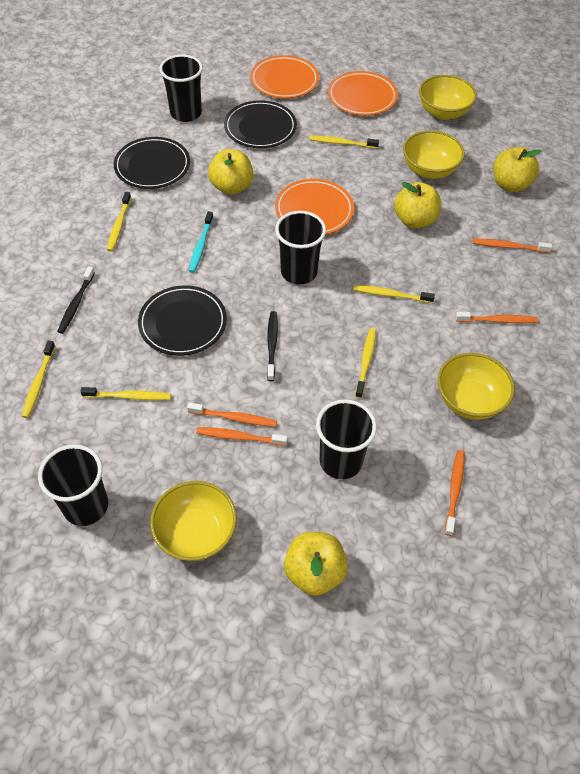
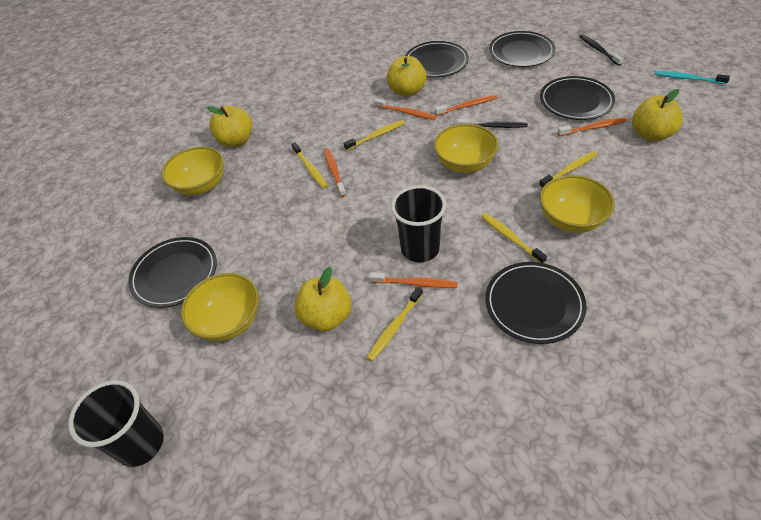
black cup: [38,445,108,526] [159,54,203,122] [275,211,326,284] [316,399,377,479] = 4 -> [68,380,164,467] [391,185,446,262] = 2
black plate: [114,137,190,189] [138,285,227,356] [224,100,297,148] = 3 -> [128,237,217,308] [405,41,469,78] [485,262,587,344] [489,31,555,67] [540,76,615,120] = 5
orange plate: [250,55,319,99] [275,179,354,235] [328,71,398,116] = 3 -> none = 0
yellow toothbrush: [22,341,55,418] [80,387,171,400] [107,192,131,252] [309,136,379,149] [353,285,435,303] [355,328,376,398] = 6 -> [291,142,328,188] [344,120,405,151] [367,287,423,361] [481,213,547,263] [539,151,597,188] = 5

